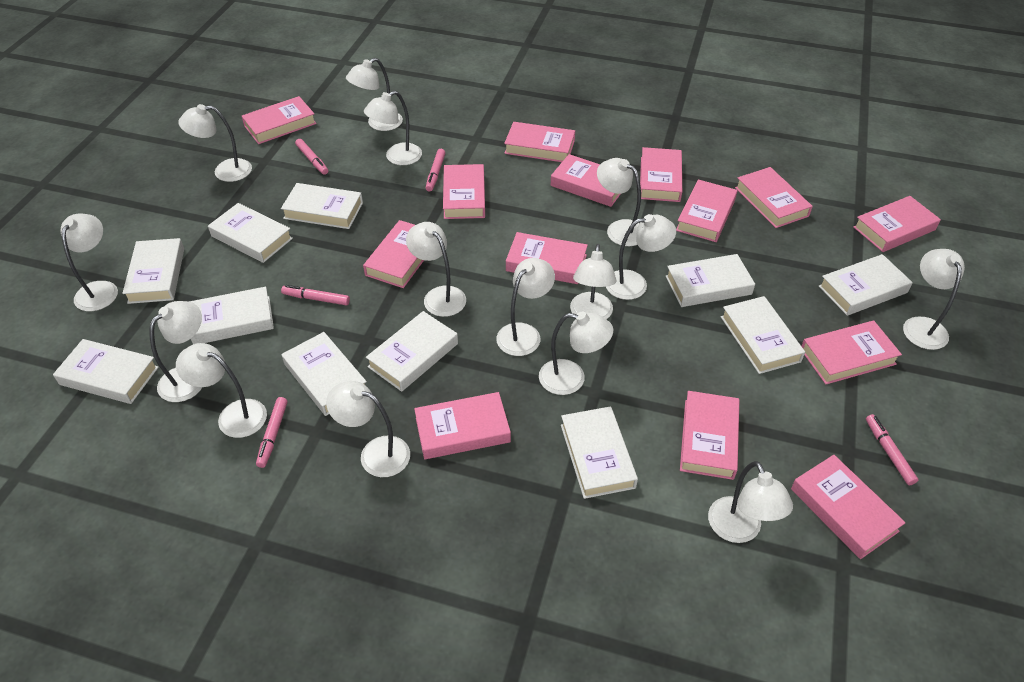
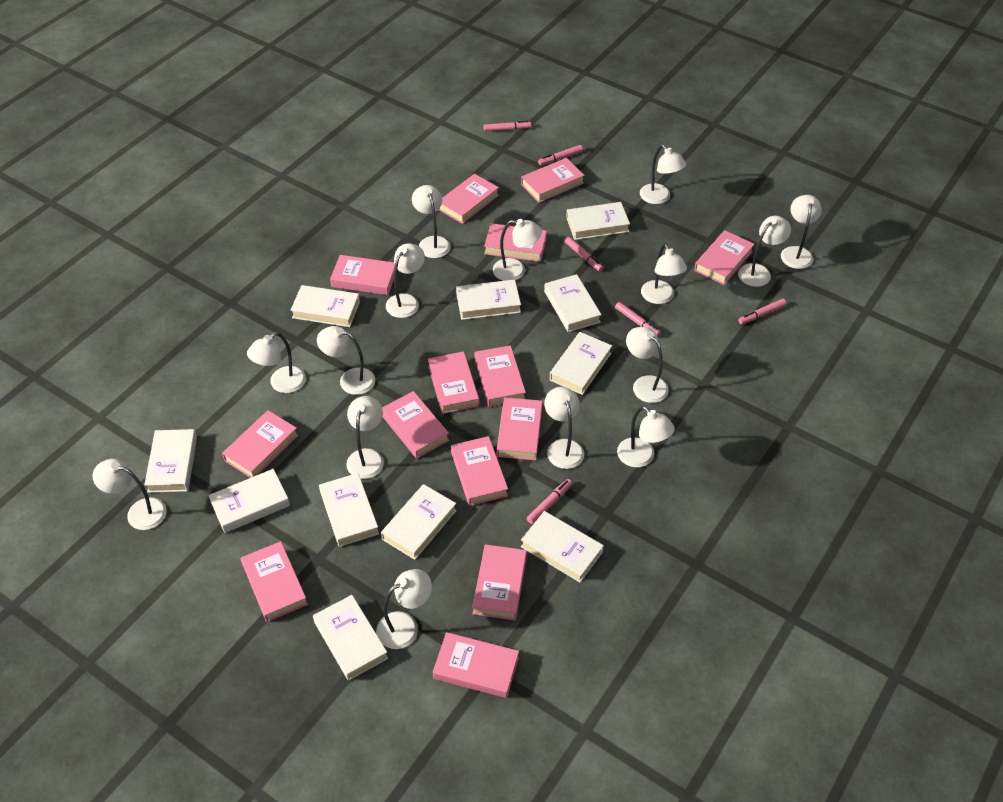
pink marker: [256,397,288,468] [281,285,350,305] [295,139,328,175] [426,149,445,192] [866,414,918,485] = 5 -> [484,120,531,131] [526,479,572,524] [538,145,583,165] [565,237,603,271] [615,302,661,337] [738,299,787,324] = 6

